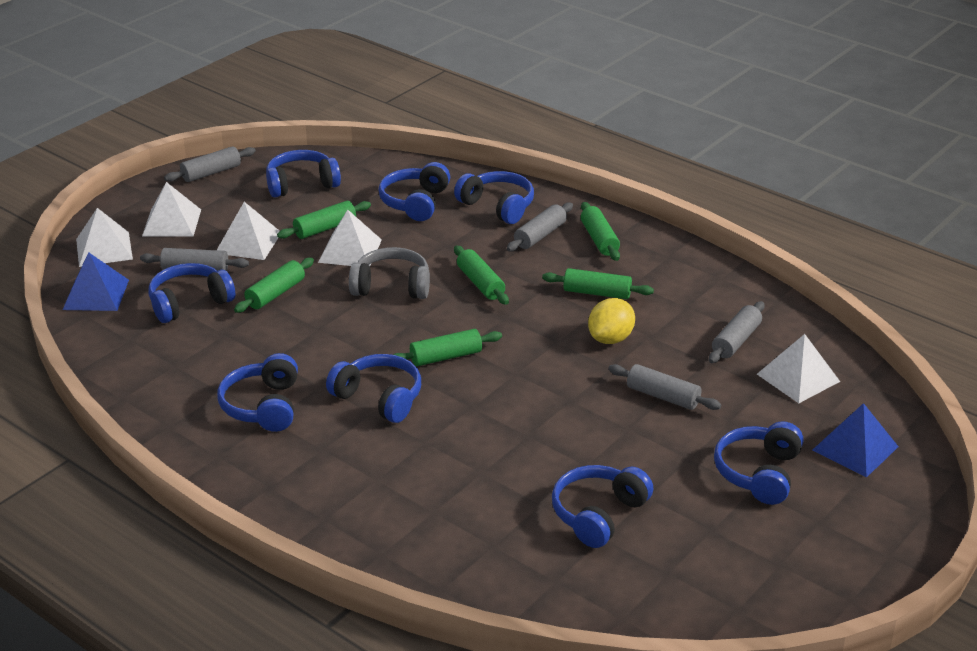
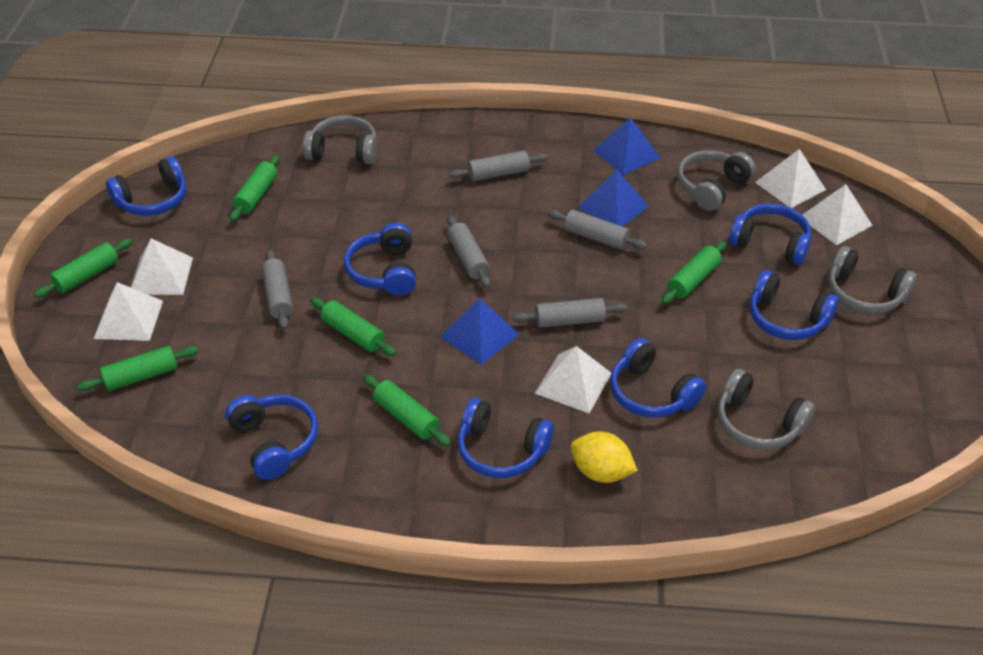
blue headphones: [149,263,235,323] [217,353,298,432] [266,150,341,197] [326,354,421,423] [378,162,450,221] [454,171,534,224] [552,465,653,548] [714,421,804,505] = 8 -> [106,156,187,216] [225,394,318,480] [344,223,416,296] [458,398,554,478] [610,338,706,418] [729,203,811,265] [750,270,839,340] = 7
blue pyramid: [63,252,129,311] [813,403,899,477] = 2 -> [440,298,520,365] [578,170,649,226] [593,117,661,175] = 3
grey headphones: [349,247,430,299] = 1 -> [303,115,377,164] [677,150,755,211] [717,369,815,450] [828,246,917,314] = 4

